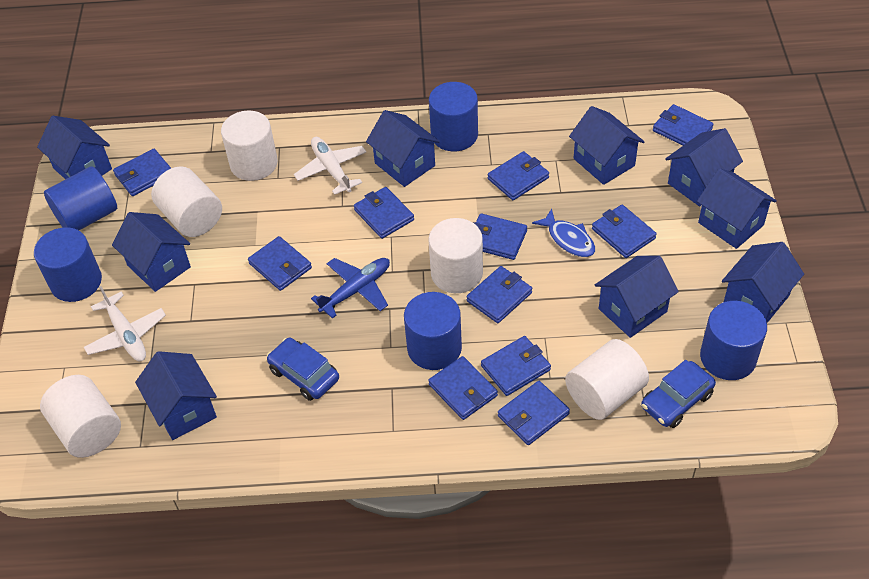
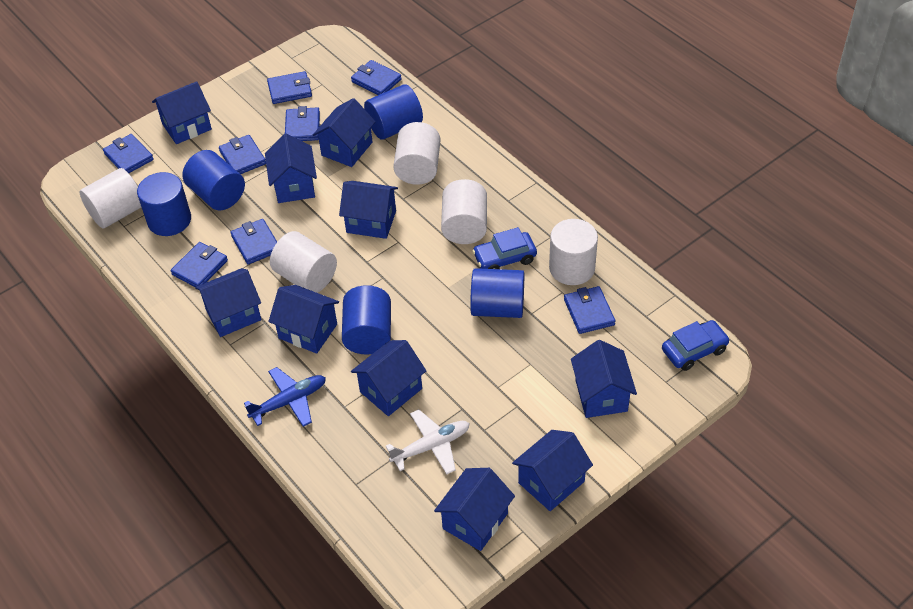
blue fish: [532,209,595,257] = 1 -> none = 0
blue house: [37,116,112,179] [112,212,191,292] [135,351,217,440] [366,110,440,187] [569,106,644,185] [595,256,679,338] [665,128,743,207] [697,168,777,249] [722,242,804,323] = 9 -> [152,81,212,144] [195,268,261,337] [265,134,317,203] [268,285,339,354] [313,98,376,167] [339,181,398,239] [351,340,427,416] [434,468,515,551] [512,430,593,511] [571,340,637,418] = 10
blue wallet: [113,149,171,196] [248,236,312,291] [354,187,414,239] [428,356,498,420] [466,266,532,323] [473,213,527,260] [481,336,551,396] [488,151,549,200] [498,381,570,445] [592,205,657,258] [653,104,714,146] = 11 -> [103,134,154,173] [171,242,228,287] [219,135,266,174] [230,219,277,265] [267,71,312,104] [285,106,320,141] [351,60,402,95] [564,286,615,334] = 8
white plane: [84,286,166,361] [294,137,366,195] = 2 -> [386,409,470,475] = 1

